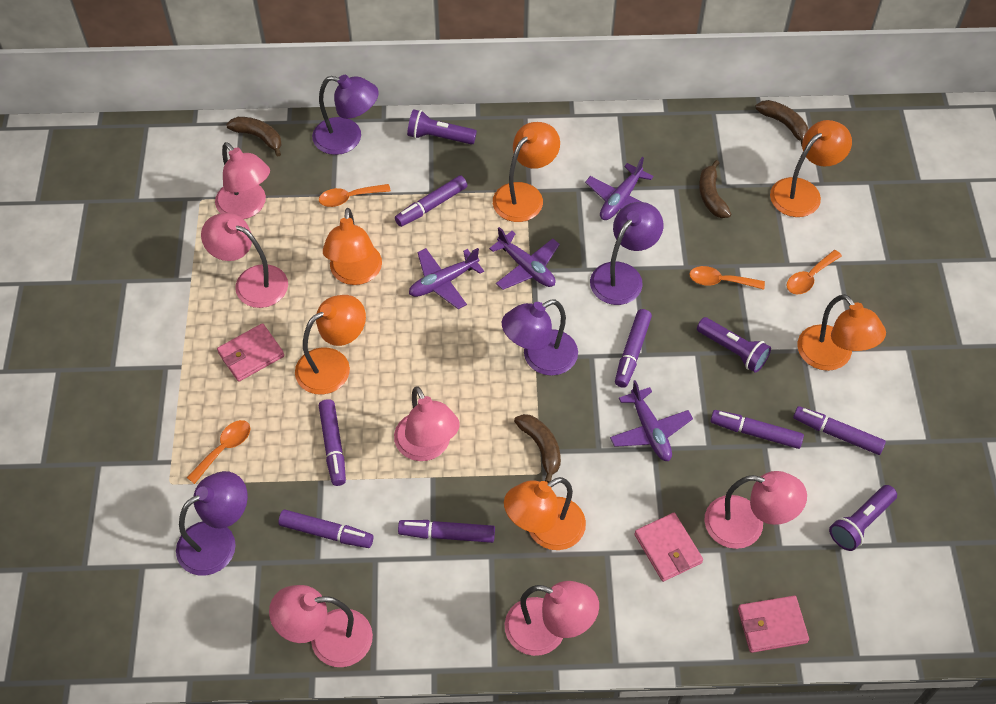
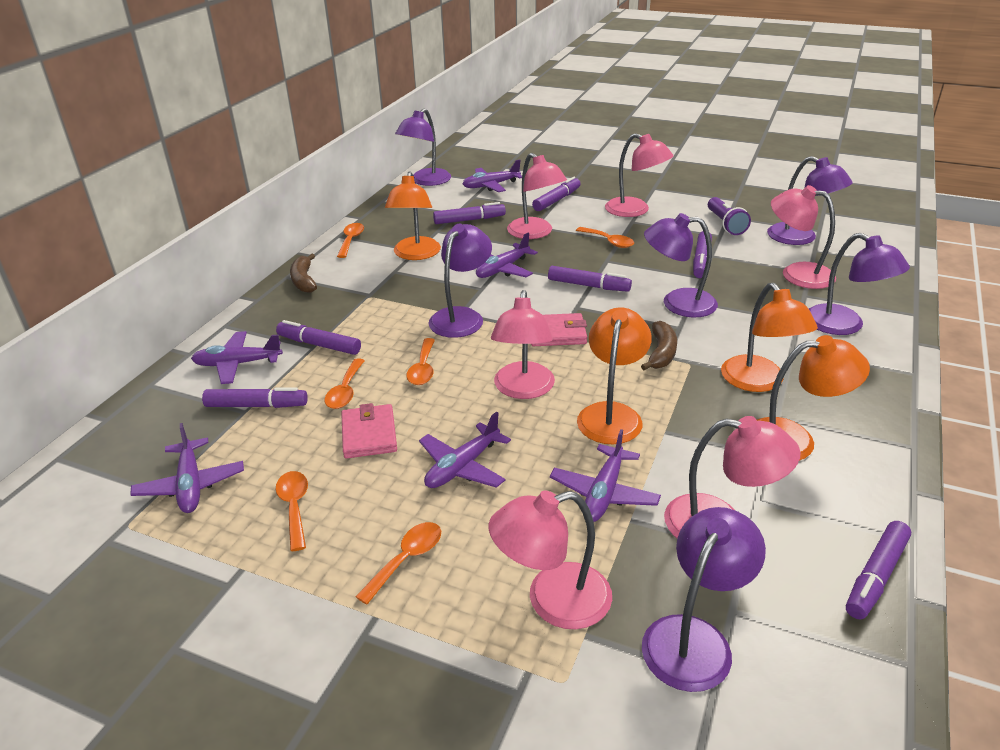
brown banana: [226,117,282,157] [514,414,561,483] [699,160,731,218] [755,100,808,146] = 4 -> [290,254,317,293] [641,321,677,370] = 2
orange lamp: [295,295,366,395] [323,208,382,285] [493,122,560,222] [504,477,586,550] [770,120,852,217] [798,294,886,371] = 6 -> [385,171,441,260] [577,307,652,444] [721,283,818,392] [757,335,870,461] = 4
orange spoon: [187,420,250,484] [319,184,391,207] [689,266,765,290] [787,250,842,295] = 4 -> [276,471,308,551] [324,358,365,409] [337,223,364,258] [356,522,441,605] [406,338,435,385] [576,227,634,248] = 6
pink wallet: [217,323,284,382] [634,513,703,582] [738,596,809,653] = 3 -> [341,403,397,459] [531,313,587,346] = 2
purple flashlight: [407,109,477,145] [697,317,771,373] [829,485,897,551] = 3 -> [708,197,751,235] = 1
purple lamp: [176,471,248,576] [312,75,379,155] [502,299,578,376] [590,202,663,305] = 4 -> [395,108,451,186] [428,224,492,338] [642,507,766,692] [644,213,718,317] [767,156,853,245] [809,233,910,335] = 6
purple plane: [409,248,484,309] [489,227,560,290] [585,157,653,220] [610,380,693,461] = 4 -> [130,423,244,513] [191,331,283,384] [419,412,511,488] [463,159,522,192] [476,232,538,278] [550,429,661,522] = 6

